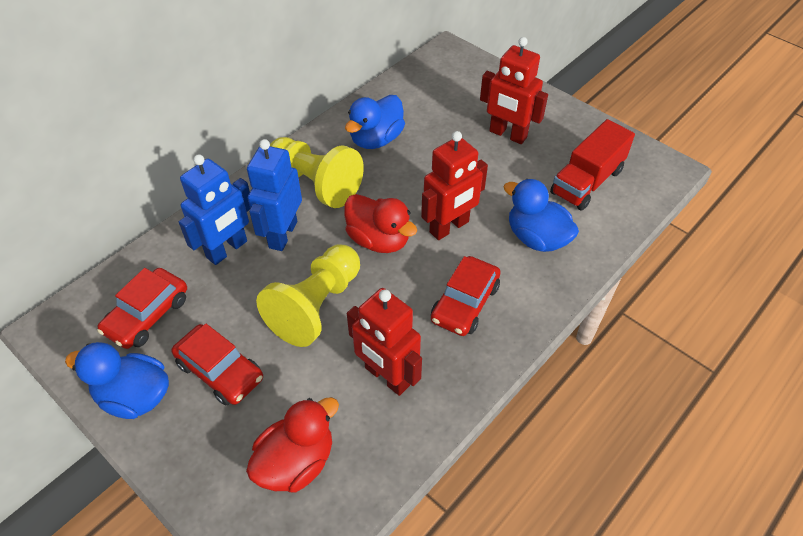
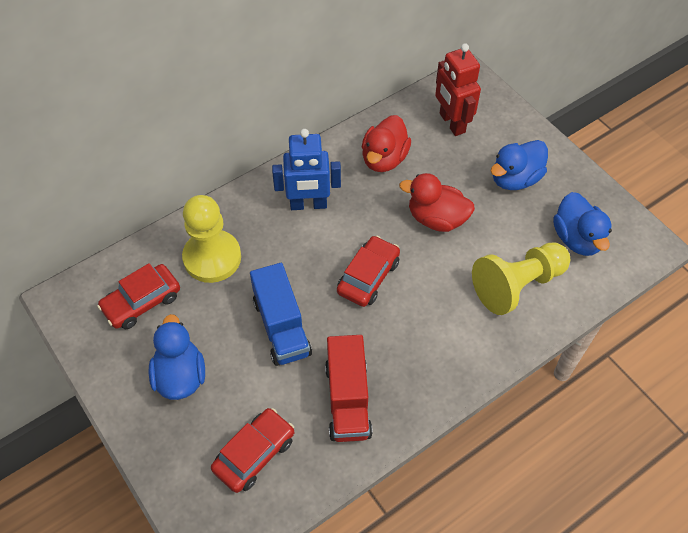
blue robot: [179,154,250,265] [247,139,302,251] = 2 -> [272,129,341,210] = 1
blue truck: none = 0 -> [250,263,312,366] = 1
red robot: [347,288,422,396] [421,131,488,240] [480,37,548,144] = 3 -> [435,43,481,136] = 1

